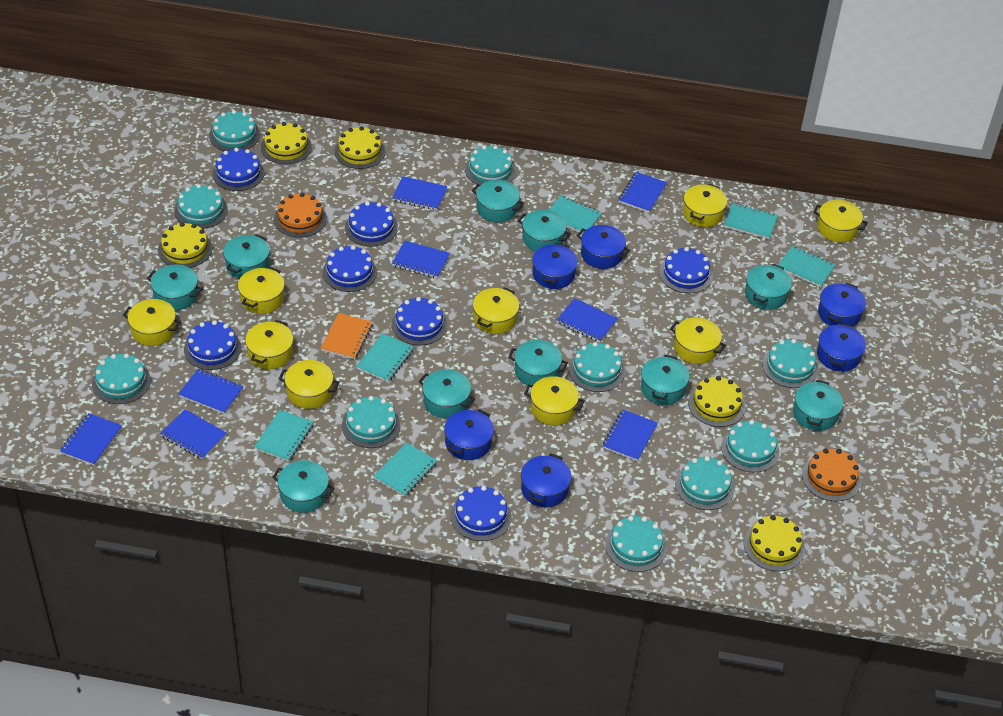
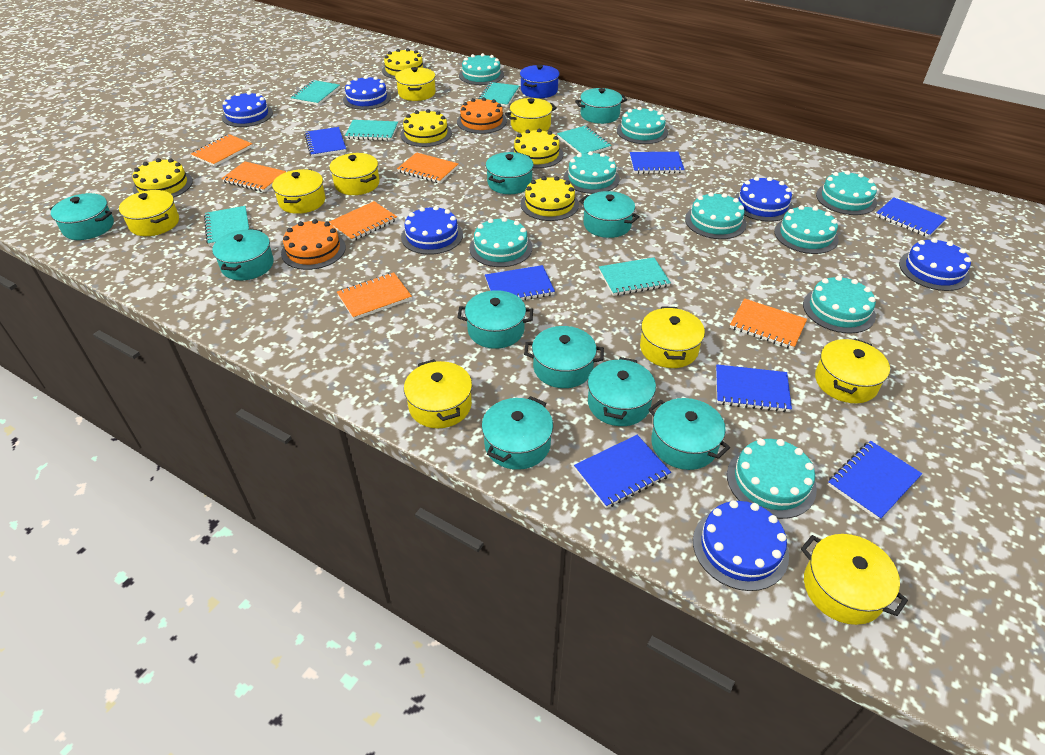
blue cake: [184,320,241,370] [212,148,265,191] [323,246,377,292] [345,202,398,247] [392,297,447,346] [451,486,511,541] [659,247,713,293] = 7 -> [222,91,273,127] [343,76,391,110] [401,206,463,255] [693,500,789,591] [734,177,793,222] [899,238,971,291] = 6
blue notebook: [60,413,122,466] [160,409,227,459] [178,369,244,414] [392,176,447,210] [392,241,450,278] [557,298,618,342] [603,410,658,461] [619,172,667,213] = 8 -> [304,127,346,157] [485,265,555,300] [574,435,671,508] [630,152,685,174] [716,364,792,412] [828,441,922,521] [876,197,947,237] = 7
blue pot: [444,409,494,460] [521,453,571,507] [532,243,578,289] [577,225,630,269] [817,323,866,372] [818,282,866,327] = 6 -> [520,65,560,98] = 1
orange notebook: [320,313,373,359] = 1 -> [191,134,253,167] [221,161,286,192] [329,201,397,242] [337,272,412,320] [397,152,458,183] [730,298,807,349] = 6
turquoise cake: [92,353,151,404] [174,184,228,229] [209,110,260,151] [342,396,400,448] [465,145,516,185] [569,342,625,392] [605,516,667,572] [675,456,735,510] [721,420,780,473] [762,339,818,388] = 10 -> [459,53,504,85] [469,217,532,267] [564,151,620,194] [617,107,668,144] [685,192,747,239] [727,439,817,519] [774,205,839,254] [803,276,876,333] [816,171,877,215] = 9

